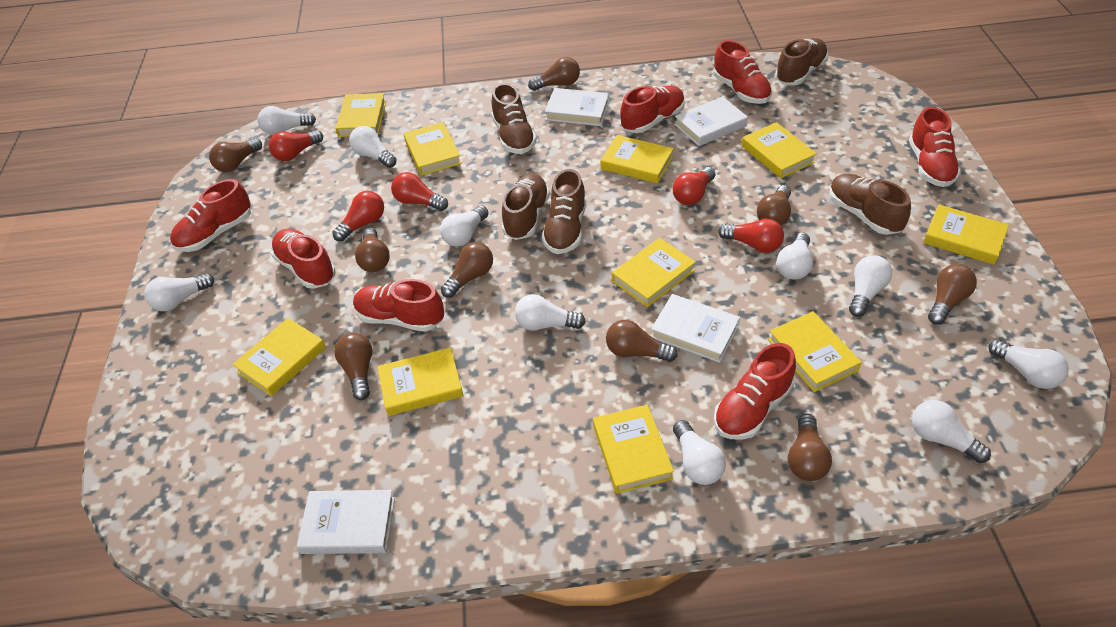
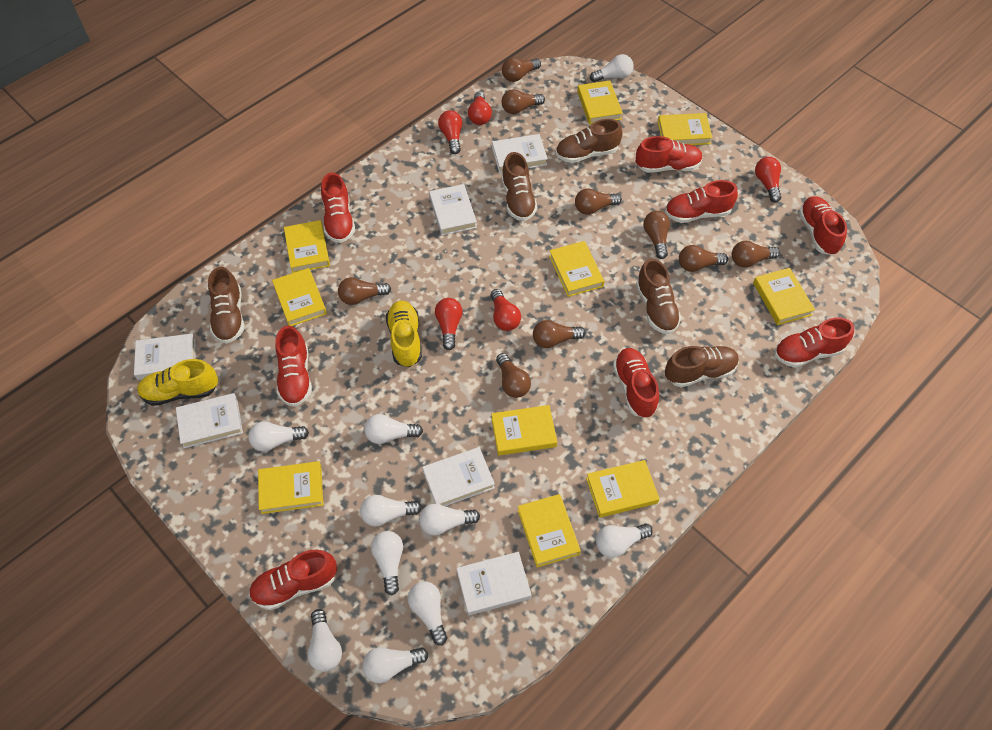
red shoe: [170,179,251,252] [271,229,336,289] [353,279,444,332] [620,86,685,133] [713,40,772,104] [714,343,796,440] [909,107,961,187] = 7 -> [249,549,337,610] [275,326,312,407] [321,173,355,243] [613,348,659,418] [636,136,703,173] [665,180,738,223] [775,317,854,368] [799,196,847,255] = 8
white book: [297,490,395,554] [544,88,609,126] [651,294,740,363] [674,96,748,146] = 4 -> [134,333,196,380] [176,393,243,448] [422,447,495,506] [429,184,477,235] [456,552,532,616] [492,134,548,173] = 6
yellow shoe: none = 0 -> [137,359,218,406] [386,301,422,367] = 2

